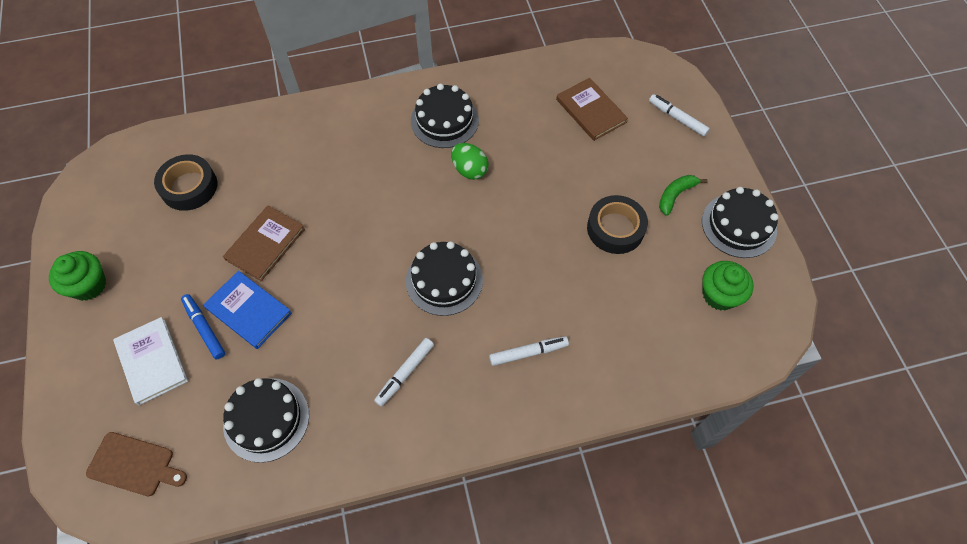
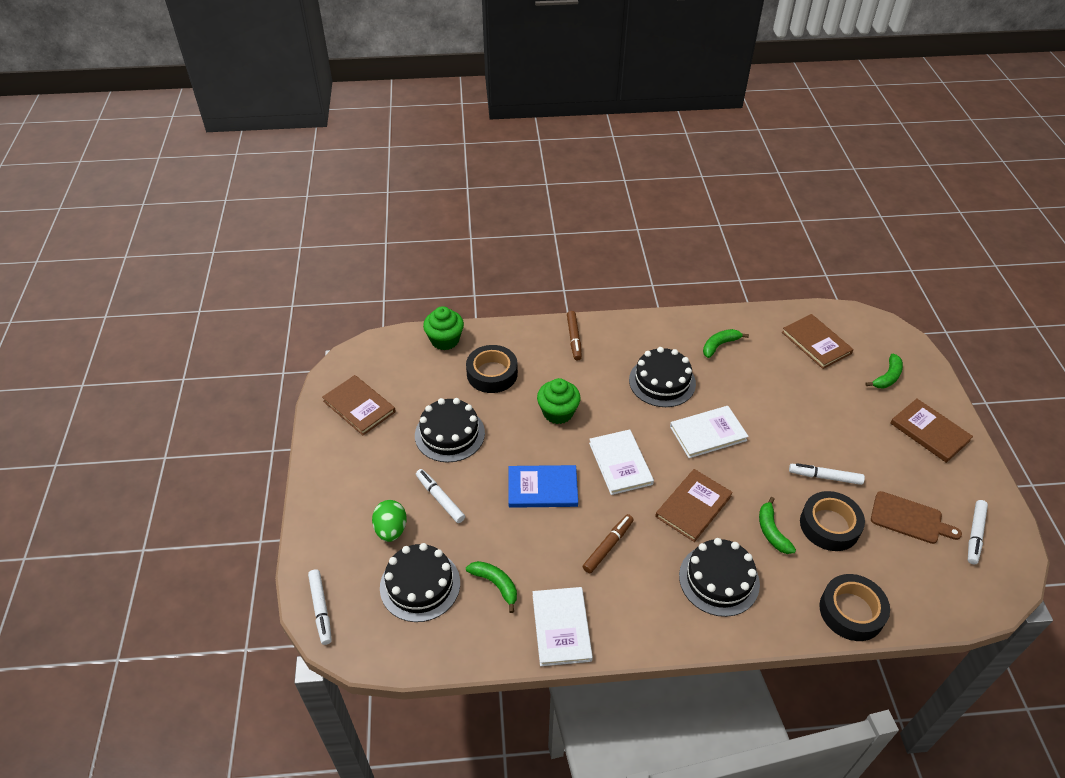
black tape: [154,154,217,211] [587,195,648,254] = 2 -> [466,345,518,393] [800,491,865,551] [820,574,890,641] = 3
blue marker: [181,294,225,359] = 1 -> none = 0
brown book: [223,206,305,281] [556,78,628,141] = 2 -> [322,375,396,435] [655,469,733,542] [782,314,854,369] [890,399,973,463] = 4
brown marker: none = 0 -> [567,311,582,361] [583,514,634,573] = 2
green banana: [659,175,708,216] = 1 -> [466,561,517,613] [703,329,749,358] [759,497,796,554] [865,354,903,389] = 4
white book: [113,317,188,405] = 1 -> [532,587,593,666] [589,429,654,495] [670,406,749,458] = 3
white marker: [374,338,434,407] [489,336,569,366] [649,94,710,137] = 3 -> [308,569,332,645] [416,469,465,523] [789,463,865,485] [968,500,988,564] = 4

